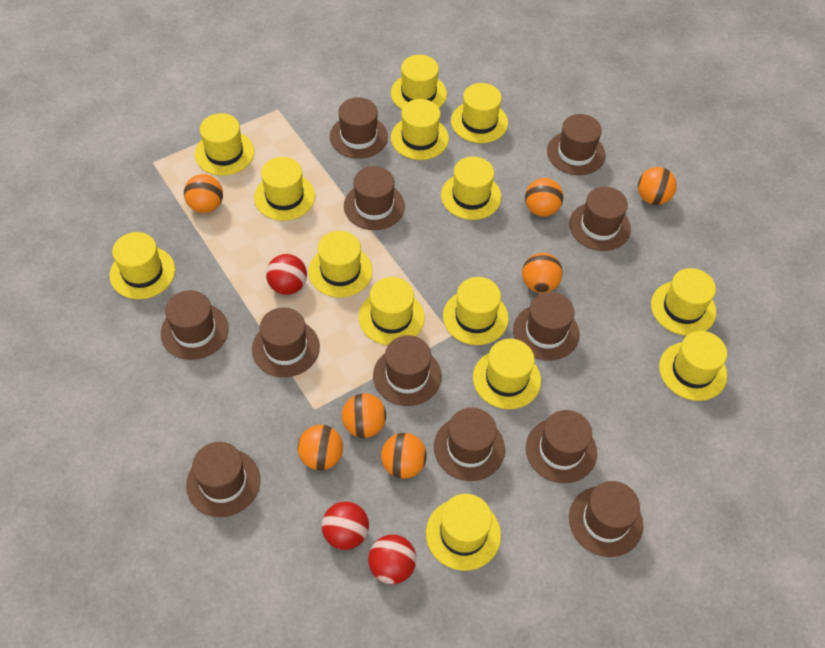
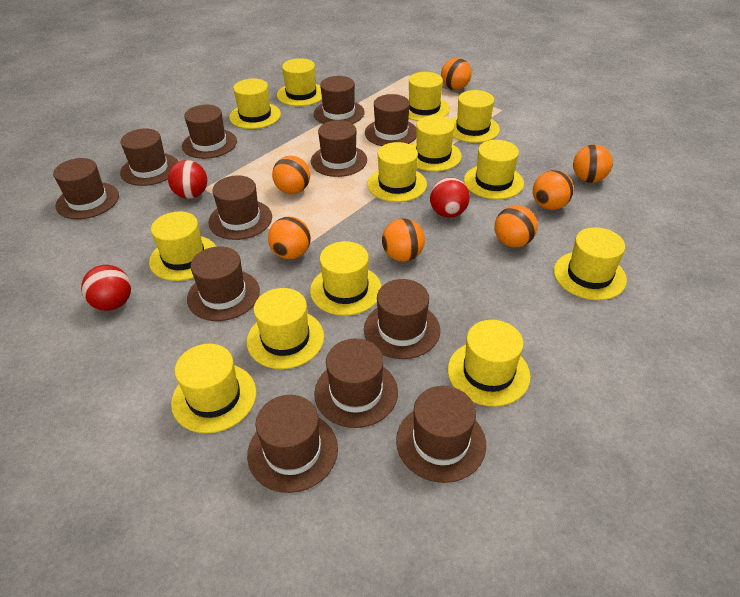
yellow hat: [110,232,175,299] [195,113,254,176] [254,157,315,221] [308,231,373,297] [359,277,425,345] [391,55,447,109] [391,99,449,160] [426,494,501,571] [441,156,501,220] [443,277,509,345] [451,83,508,143] [473,339,541,409] [651,268,716,336] [659,331,727,401] = 14 -> [149,211,216,281] [171,344,256,433] [229,79,281,129] [247,288,324,369] [277,58,322,106] [310,241,382,316] [367,142,427,202] [408,72,450,121] [412,115,462,171] [448,320,530,406] [451,90,500,143] [464,140,524,199] [554,227,627,300] = 13

